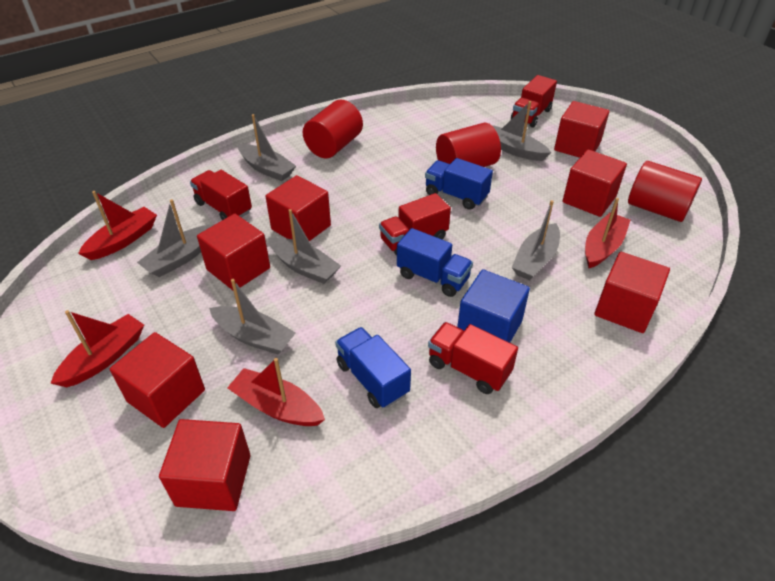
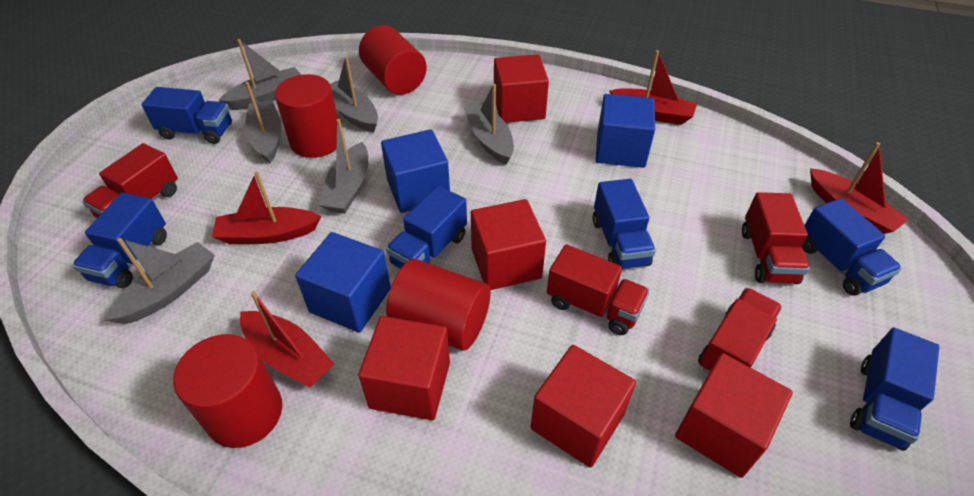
blue cube: [457,269,530,343] = 1 -> [295,232,391,333] [381,129,450,213] [596,94,655,168] = 3
blue truck: [335,327,411,408] [397,228,473,297] [425,158,493,210] = 3 -> [72,193,167,288] [142,87,232,144] [386,186,467,269] [593,179,656,269] [801,198,902,296] [850,328,939,451] = 6
red cube: [110,332,205,428] [159,419,251,511] [197,214,270,290] [265,175,331,241] [554,101,609,158] [562,150,627,217] [594,252,670,333] = 7 -> [358,316,450,420] [471,199,546,290] [494,54,549,123] [531,345,636,468] [675,353,793,478] = 5
red cylinder: [303,100,363,159] [436,123,501,167] [628,161,702,222] = 3 -> [173,334,282,448] [275,74,338,158] [359,25,427,95] [386,259,490,351] = 4

